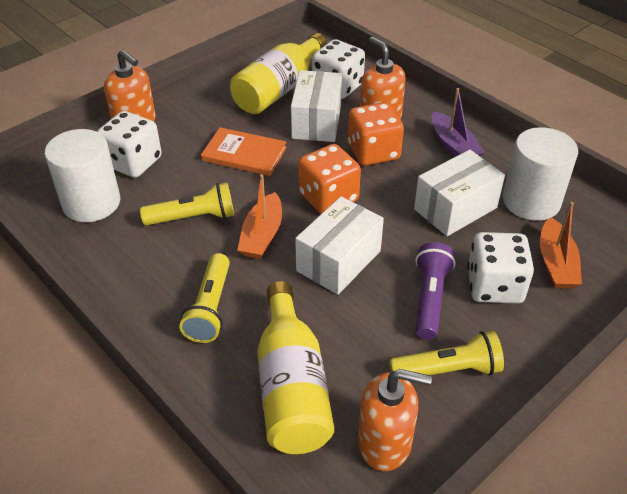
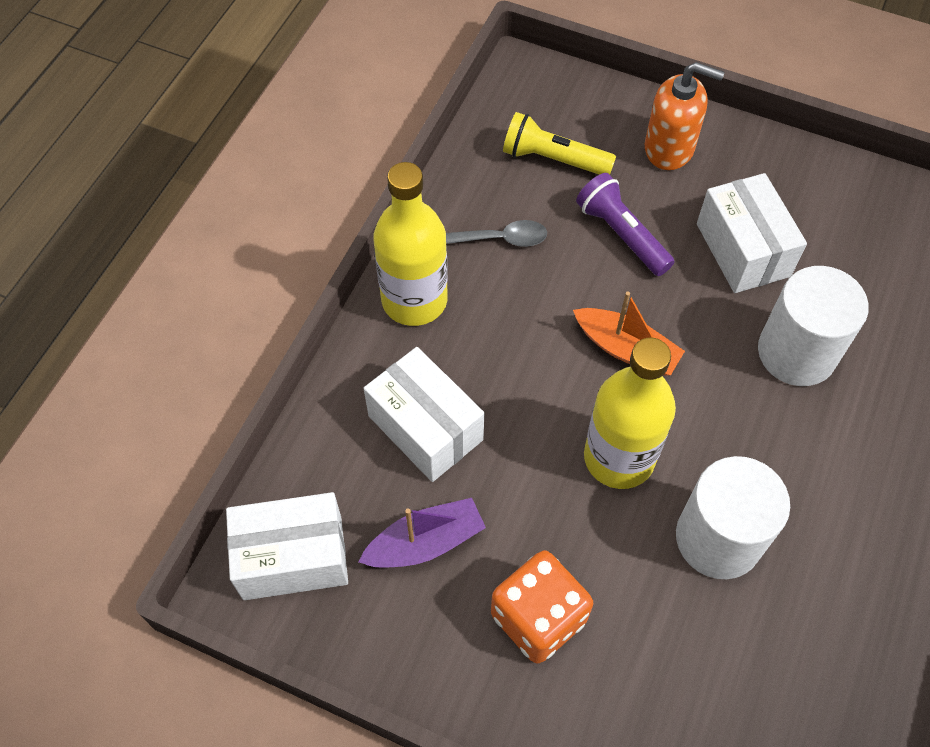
grey spoon: none = 0 -> [446,220,547,247] = 1
orange boat: [237,174,282,259] [540,202,582,289] = 2 -> [573,291,685,376] = 1
orange book: [201,127,287,176] = 1 -> none = 0
orange dice: [298,144,361,214] [348,102,404,166] = 2 -> [491,550,593,663] = 1
orange soap dispenser: [104,49,156,122] [358,369,432,471] [360,37,406,119] = 3 -> [645,62,724,170] = 1
white dice: [97,111,162,178] [312,39,365,99] [467,232,534,304] = 3 -> none = 0
yellow flashlight: [140,182,234,226] [180,253,230,343] [389,331,504,375] = 3 -> [503,112,616,175] = 1

